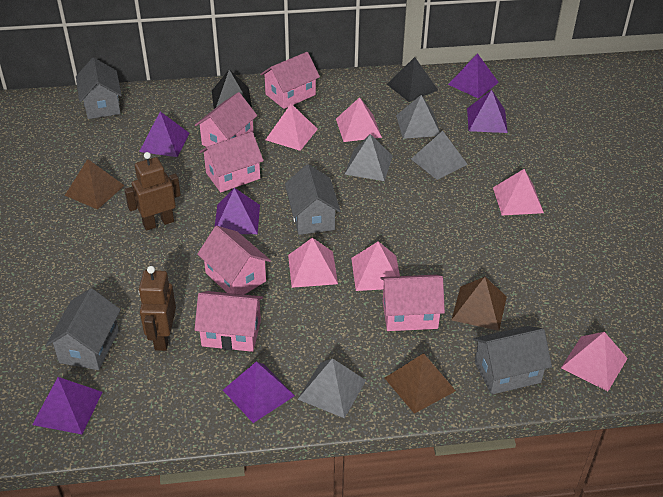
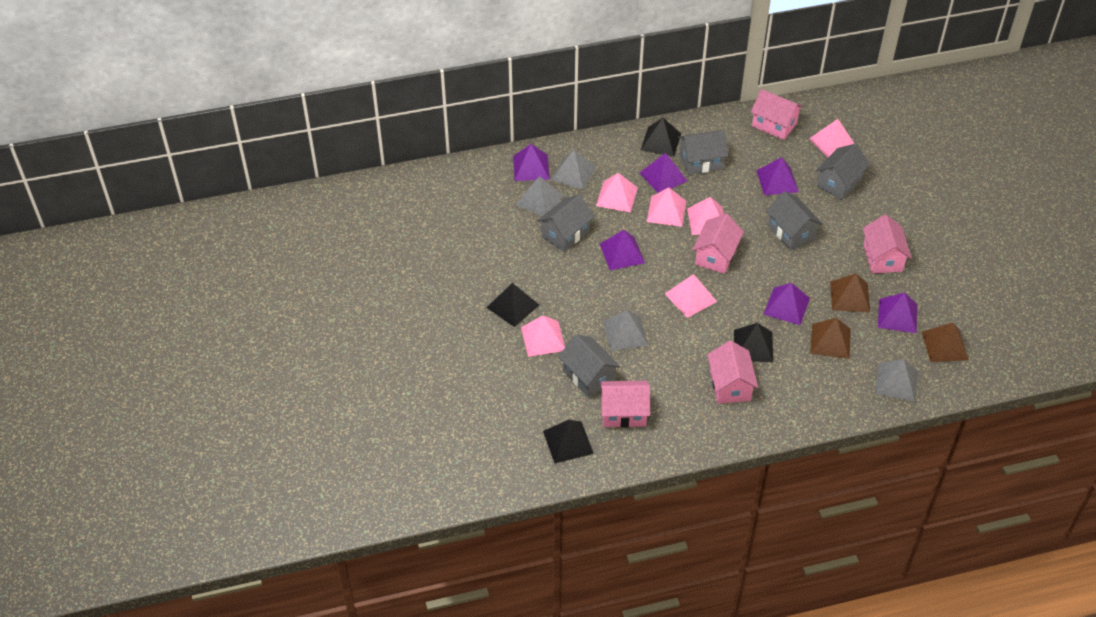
black pyramid: [212,69,252,109] [387,57,438,102] = 2 -> [487,283,539,327] [543,420,594,463] [641,118,681,157] [734,323,773,363] = 4
brown robot: [124,152,181,231] [139,266,176,351] = 2 -> none = 0
grey house: [46,288,121,370] [76,58,122,119] [285,164,340,235] [473,326,552,395] = 4 -> [537,194,595,252] [558,334,620,397] [678,130,728,175] [766,191,823,250] [815,144,870,200] = 5
pink house: [194,291,263,352] [195,92,257,147] [197,226,271,295] [200,132,264,193] [260,52,320,109] [380,275,445,331] = 6 -> [600,381,650,428] [692,214,744,274] [707,340,758,404] [751,89,803,140] [863,215,912,273] = 5

